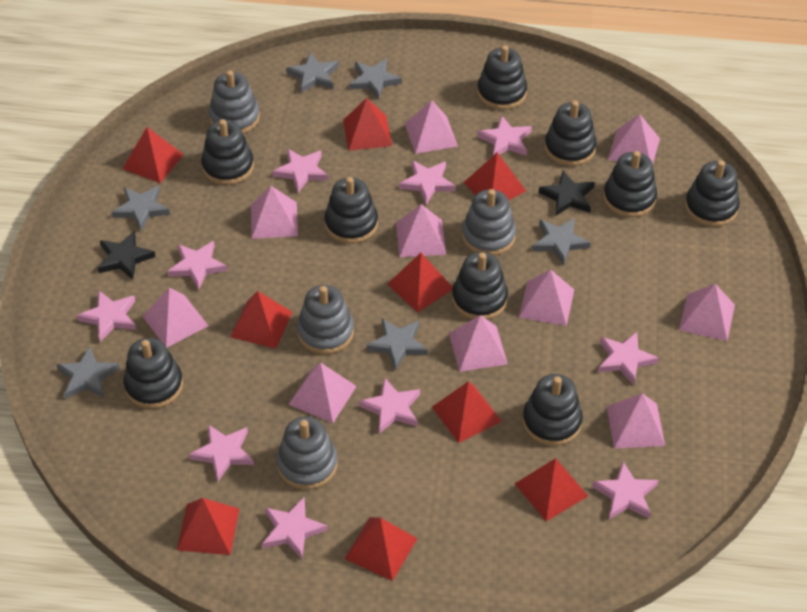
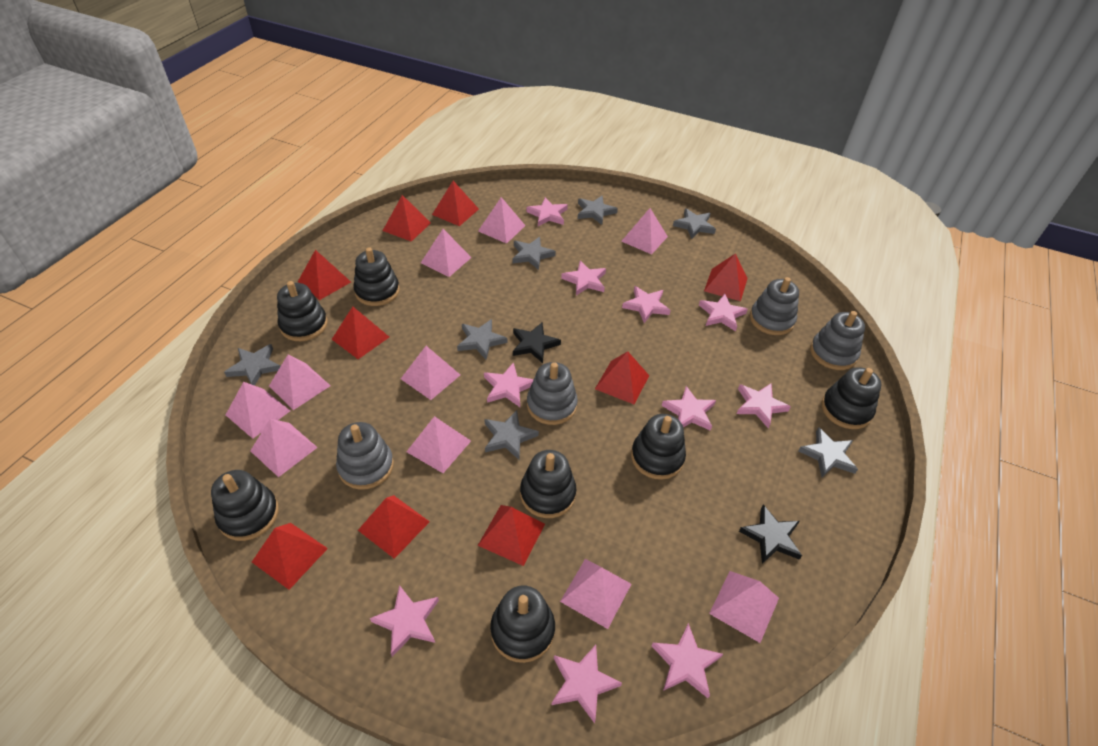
black stacking toy: [123,338,183,409] [201,119,254,185] [324,177,378,244] [452,252,508,320] [477,45,527,110] [523,374,583,446] [544,101,597,166] [603,151,657,217] [685,160,740,227] = 9 -> [211,470,279,541] [277,281,328,341] [353,247,400,306] [490,586,555,663] [520,450,576,518] [631,414,686,480] [822,367,881,429] = 7
grey star: [56,346,120,399] [112,185,170,231] [286,53,339,93] [349,58,402,100] [366,318,428,370] [532,218,590,265] = 6 -> [224,344,281,386] [457,319,507,359] [484,410,539,460] [512,237,556,270] [578,196,618,225] [673,208,716,239] [798,427,858,477] = 7

